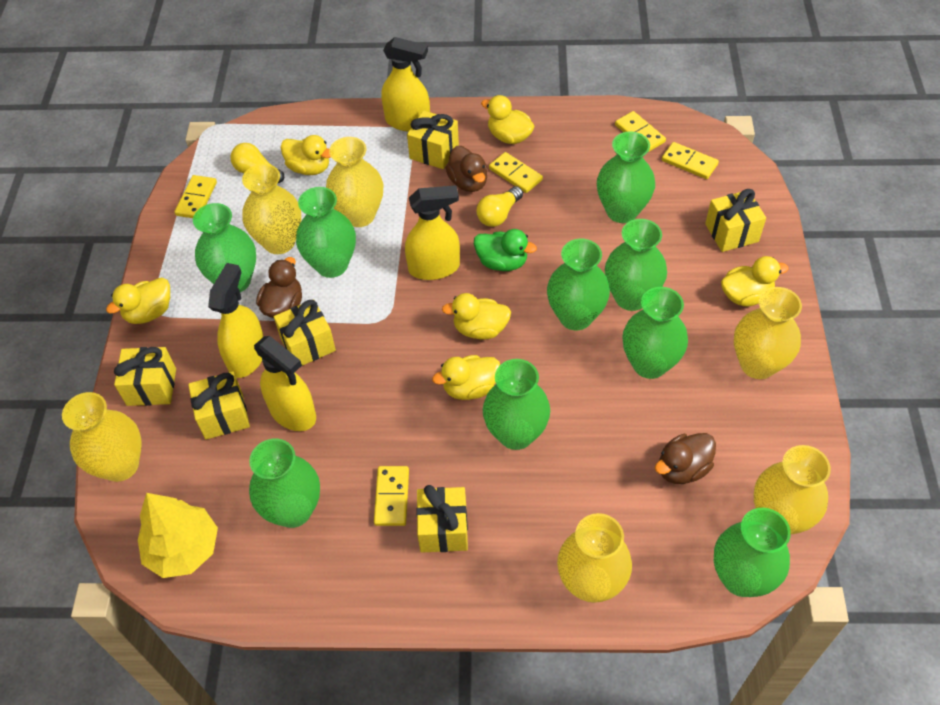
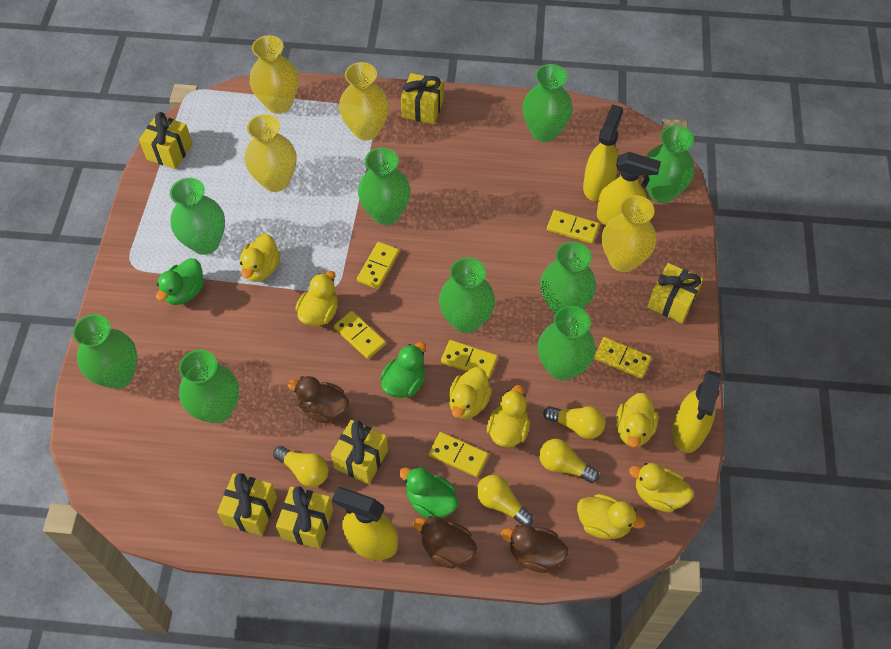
green duck: [474,229,537,271] = 1 -> [156,258,205,305] [380,342,426,398] [399,467,459,519] = 3
yellow domino: [174,175,217,218] [374,466,409,526] [489,152,543,193] [615,111,666,152] [662,142,719,179] = 5 -> [334,311,386,359] [357,242,399,289] [429,432,489,477] [441,340,498,378] [547,210,600,244] [594,337,652,379] = 6
yellow duck: [106,277,170,324] [281,135,331,175] [432,355,500,400] [442,293,511,340] [481,95,535,144] [721,256,789,306] = 6 -> [240,233,280,282] [295,271,338,326] [449,367,492,419] [487,385,530,447] [577,494,645,539] [616,393,658,447] [629,463,693,513] = 7
yellow light bulb: [230,143,284,183] [476,186,523,227] = 2 -> [273,446,328,487] [477,475,533,525] [539,439,599,483] [543,406,605,439] = 4
yellow tree: [138,493,218,578] = 1 -> none = 0
yellow vase: [62,392,142,482] [242,164,301,254] [326,137,383,227] [557,513,632,603] [734,287,802,379] [754,445,831,534] = 6 -> [245,114,297,192] [250,35,299,114] [339,62,389,140] [602,195,656,272] = 4

